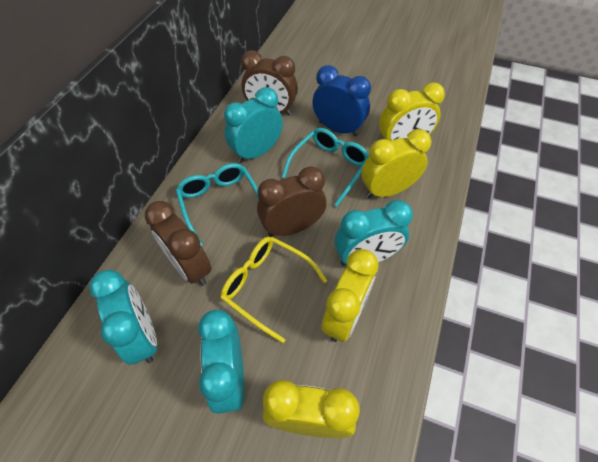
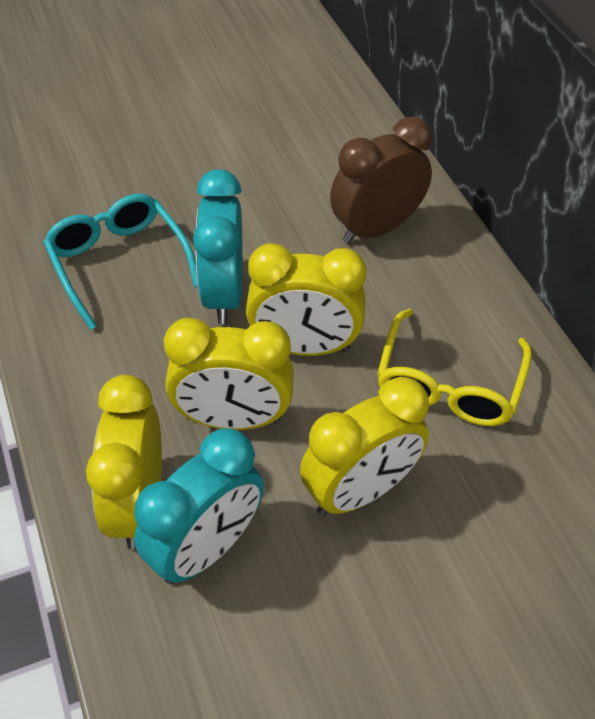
blue clock: [312,65,371,137] = 1 -> none = 0
brown clock: [145,201,212,286] [241,50,298,116] [257,166,327,237] = 3 -> [330,117,432,244] = 1
turquoise clock: [89,270,157,365] [198,310,245,414] [224,87,283,163] [335,200,413,266] = 4 -> [134,428,264,584] [193,169,243,324] = 2
turquoise glasses: [176,163,259,246] [282,128,369,206] = 2 -> [43,194,197,330] = 1

